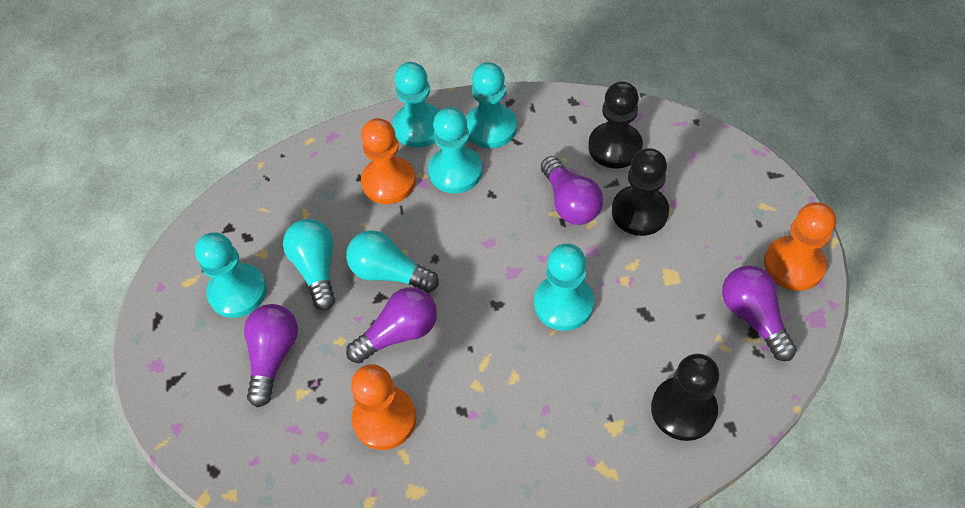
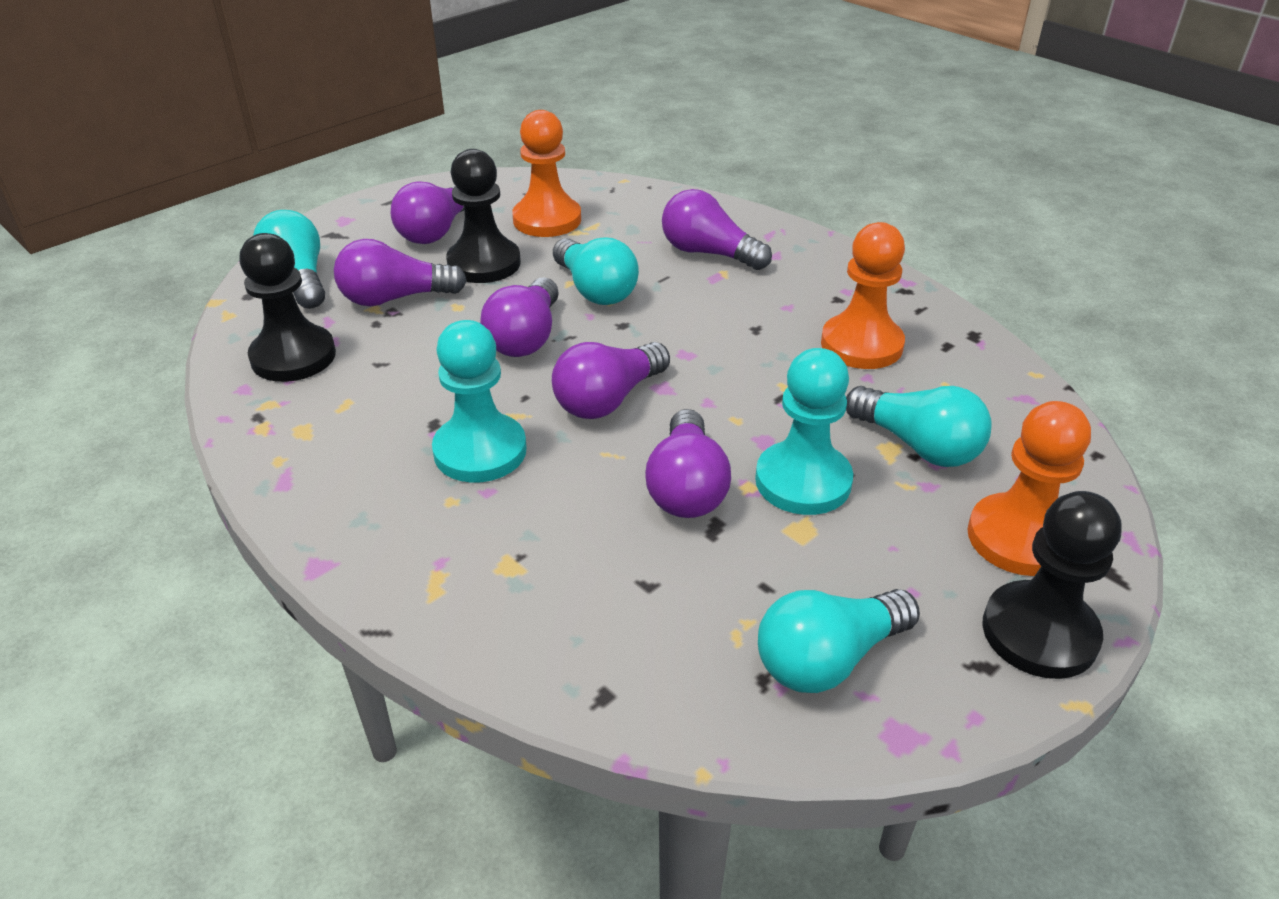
purple light bulb: [244,304,298,407] [346,287,437,363] [541,156,603,225] [722,265,797,361] = 4 -> [334,239,467,306] [391,181,464,244] [480,277,559,357] [552,342,670,419] [645,409,731,518] [662,189,772,270] = 6
turquoise light bulb: [283,219,335,310] [346,230,439,292] = 2 -> [253,210,325,309] [553,238,639,305] [758,589,920,693] [846,386,992,467] = 4
turquoise pawn: [195,232,267,318] [392,62,440,148] [428,107,483,194] [466,62,517,148] [534,243,594,331] = 5 -> [432,320,527,483] [755,348,853,515] = 2

